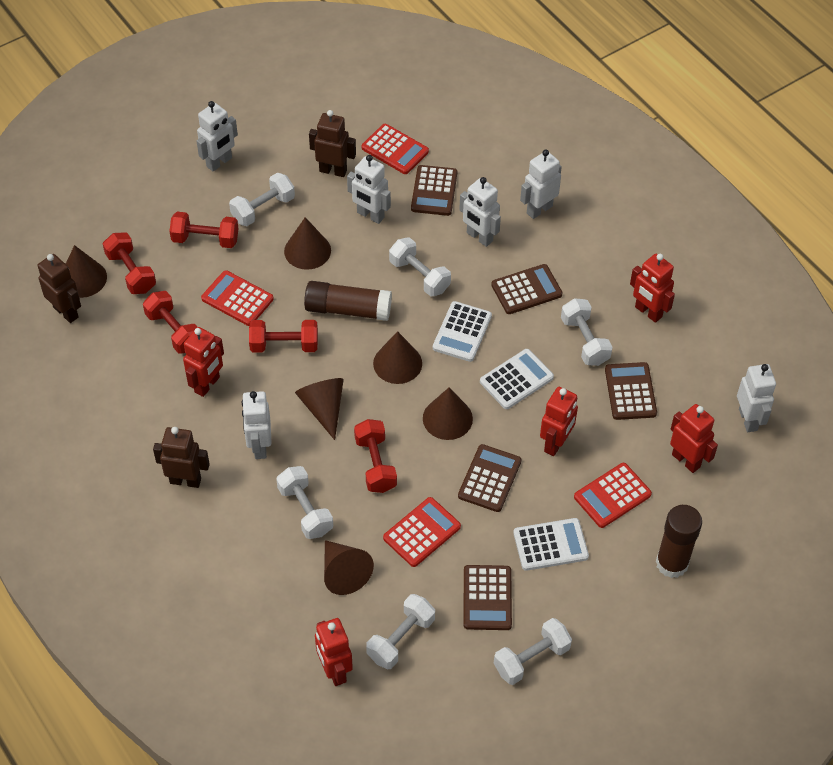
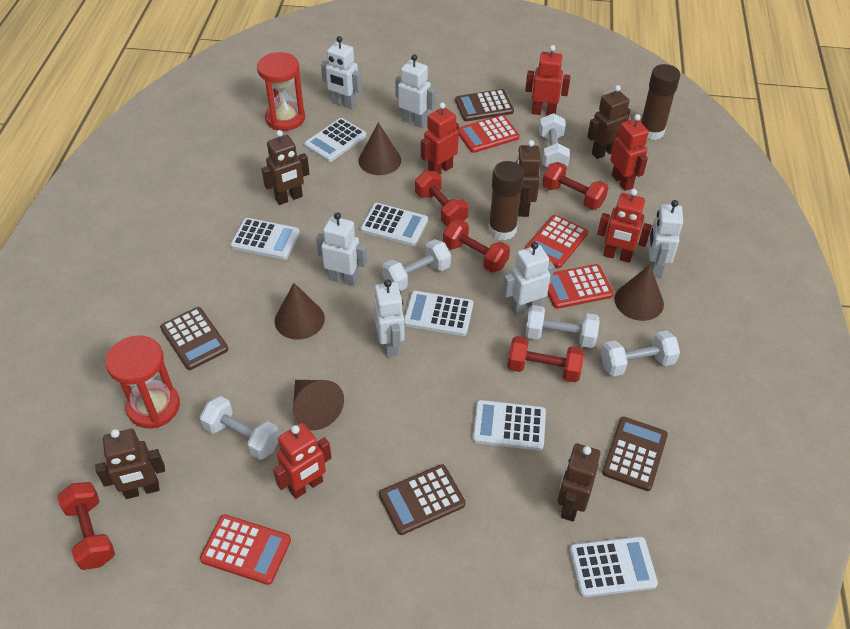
brown calculator: [411,165,457,216] [458,444,521,512] [463,565,512,630] [491,264,563,314] [605,362,657,420] = 5 -> [160,307,228,370] [379,464,465,535] [455,89,514,121] [602,417,668,491] = 4
brown cone: [66,245,107,298] [284,217,331,270] [295,378,344,440] [324,540,374,595] [373,331,422,384] [423,387,473,440] = 6 -> [275,283,325,339] [293,380,344,430] [358,122,401,175] [614,265,664,321] = 4
brown robot: [38,254,81,323] [153,427,210,488] [309,110,356,177] = 3 -> [95,429,165,499] [261,130,310,205] [516,140,541,217] [557,444,600,522] [587,85,631,159] = 5
red hourglass: none = 0 -> [106,335,180,428] [257,52,305,131] = 2
white calculator: [433,301,492,362] [480,349,554,409] [513,518,589,571] = 3 -> [230,218,300,260] [304,118,367,162] [360,203,428,246] [404,291,473,336] [472,400,546,451] [569,536,658,597] = 6
white dumbbell: [229,173,295,226] [276,466,333,539] [366,594,435,669] [389,237,451,296] [494,618,572,685] [561,298,613,366] = 6 -> [200,396,279,460] [382,239,451,291] [525,305,600,348] [539,113,570,167] [601,331,680,376] = 5

